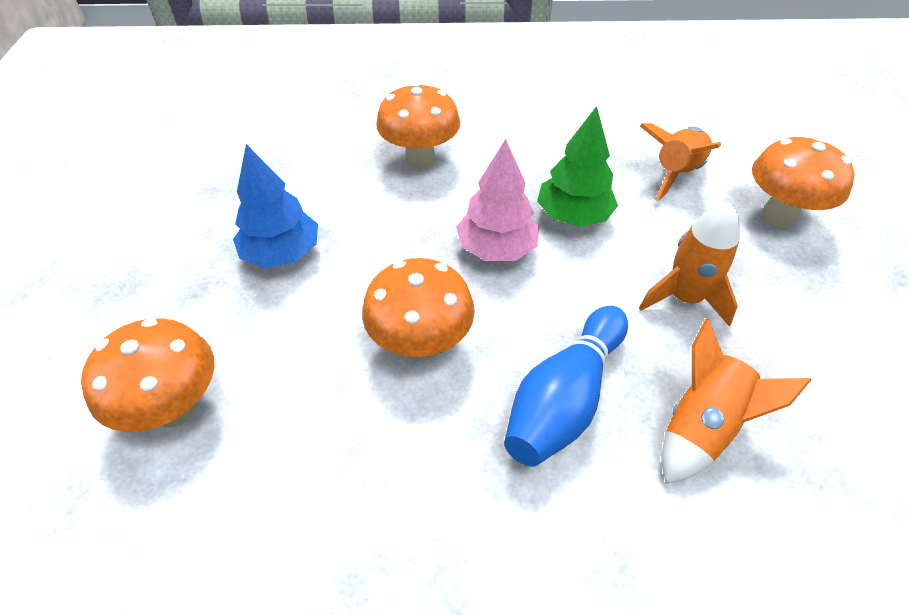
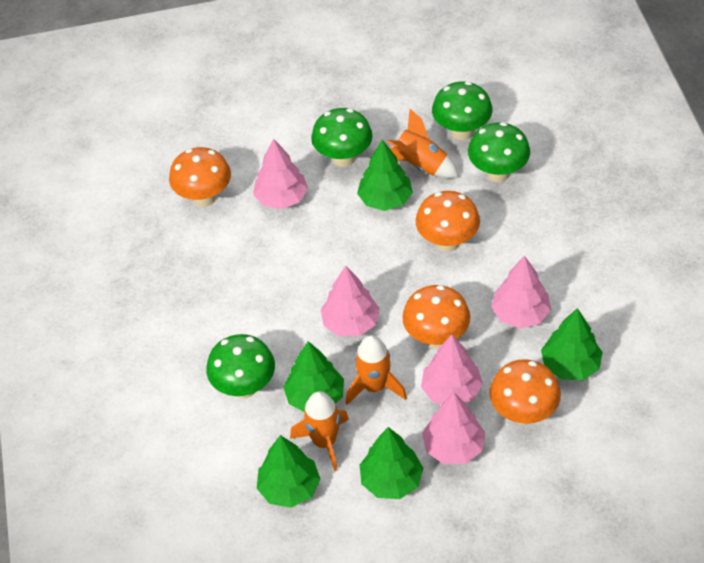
blue bowling pin: [504,306,628,467] = 1 -> none = 0
blue tree: [233,144,318,268] = 1 -> none = 0
green mushroom: none = 0 -> [206,334,275,398] [311,108,372,167] [432,81,493,140] [468,122,530,182] = 4
green tree: [537,106,618,227] = 1 -> [257,435,321,508] [283,341,344,412] [357,140,413,211] [360,427,423,499] [541,308,603,380] = 5
pink tree: [456,139,539,261] = 1 -> [253,138,308,209] [321,266,380,336] [421,335,483,404] [422,393,485,464] [491,256,551,328] = 5

